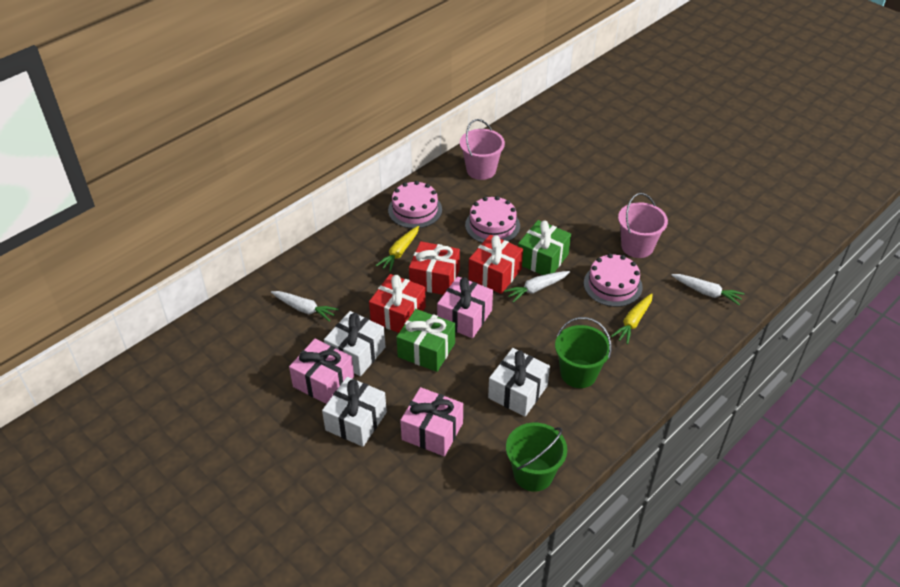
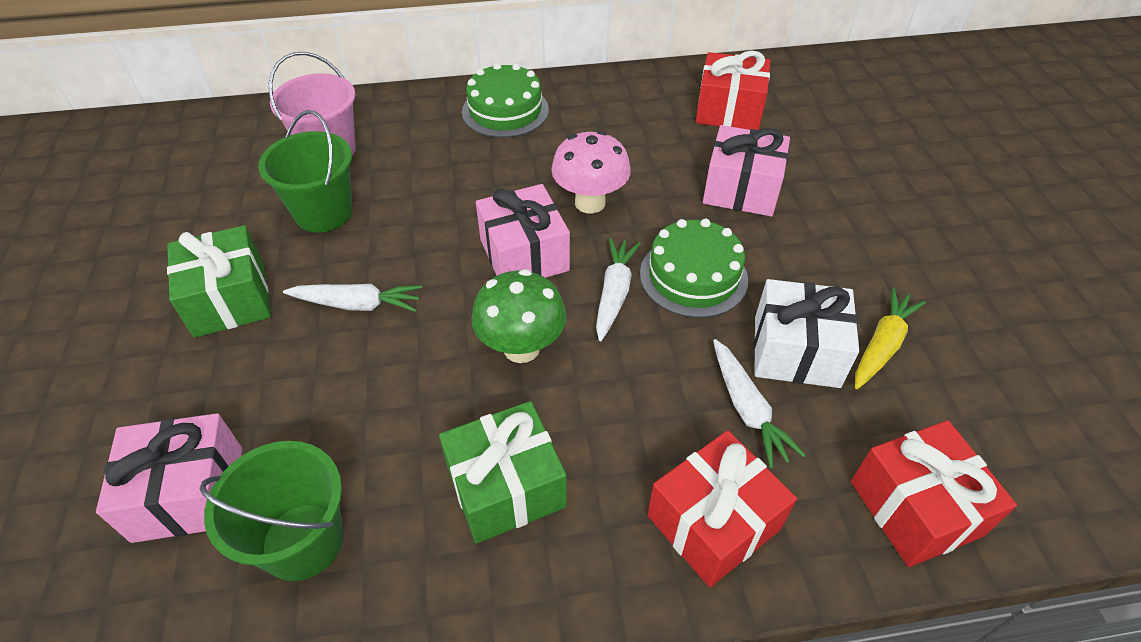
green cake: none = 0 -> [462,63,549,138] [640,219,748,318] = 2
green mushroom: none = 0 -> [471,269,567,363] = 1
pink bucket: [460,119,505,180] [618,193,668,258] = 2 -> [268,52,356,155] = 1
pink cake: [388,181,442,228] [465,196,520,243] [584,254,643,307] = 3 -> none = 0
pink mushroom: none = 0 -> [551,131,631,214] = 1
white gift: [322,377,387,447] [324,311,386,376] [488,348,550,417] = 3 -> [754,279,859,388] = 1
yellow carrot: [376,226,419,272] [611,293,653,344] = 2 -> [855,287,926,389] = 1

